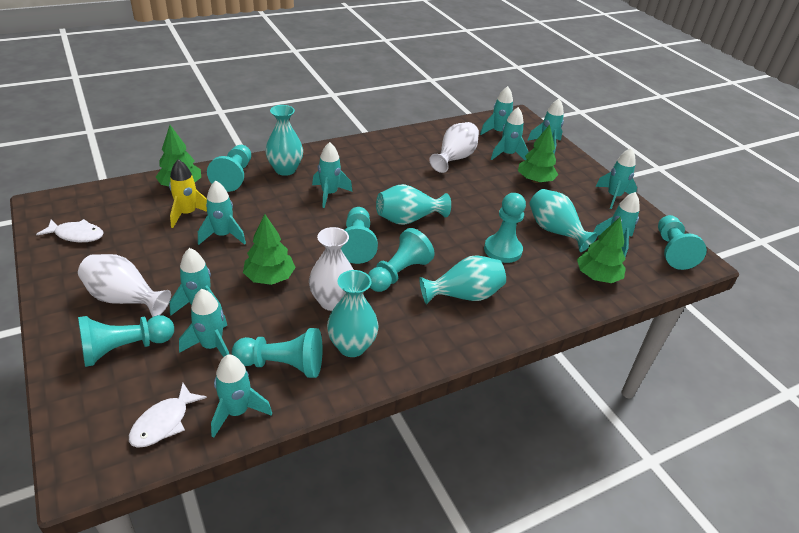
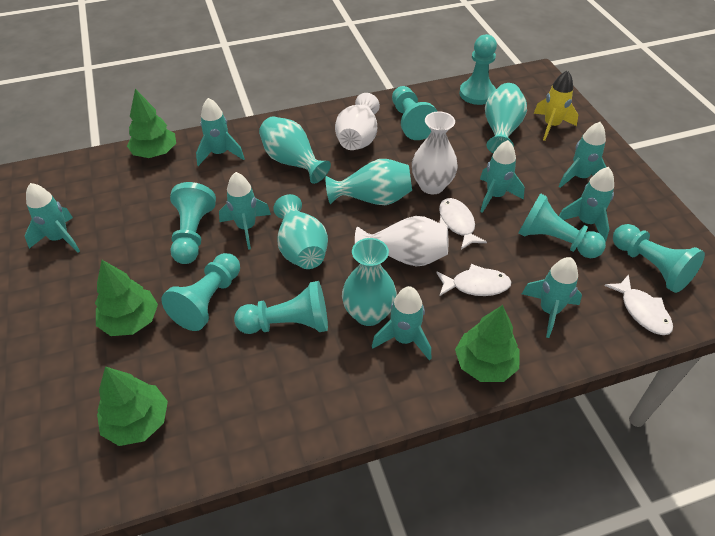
turquoise rocket: [169,248,222,315] [179,289,229,357] [198,180,246,245] [211,355,272,438] [312,142,353,208] [480,86,513,135] [491,107,529,160] [527,99,564,155] [593,192,640,257] [596,148,637,209] = 10 -> [25,183,80,253] [196,98,245,166] [219,172,271,250] [372,286,431,361] [480,140,525,213] [522,257,582,338] [558,122,606,188] [559,167,614,242] = 8
white fish: [36,219,104,242] [129,383,207,448] = 2 -> [436,264,511,296] [439,198,487,250] [604,275,673,335] = 3

